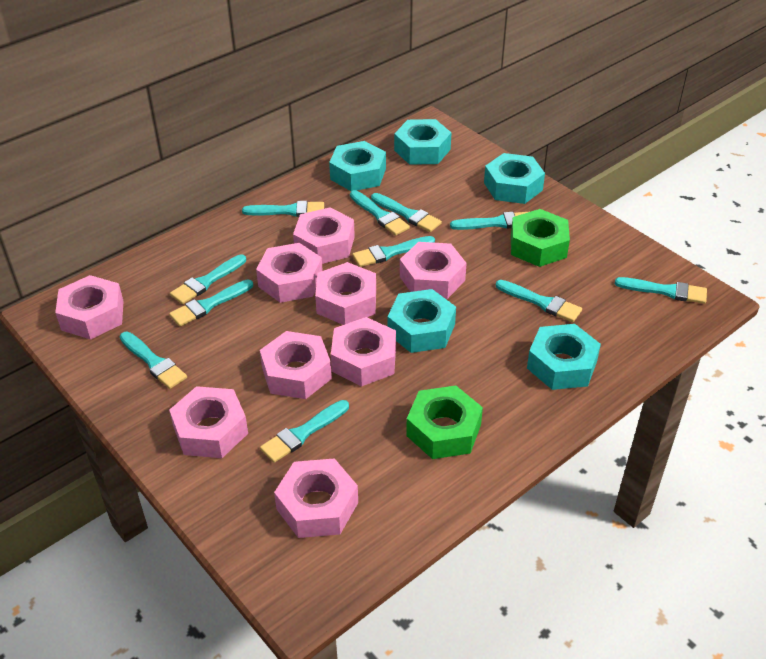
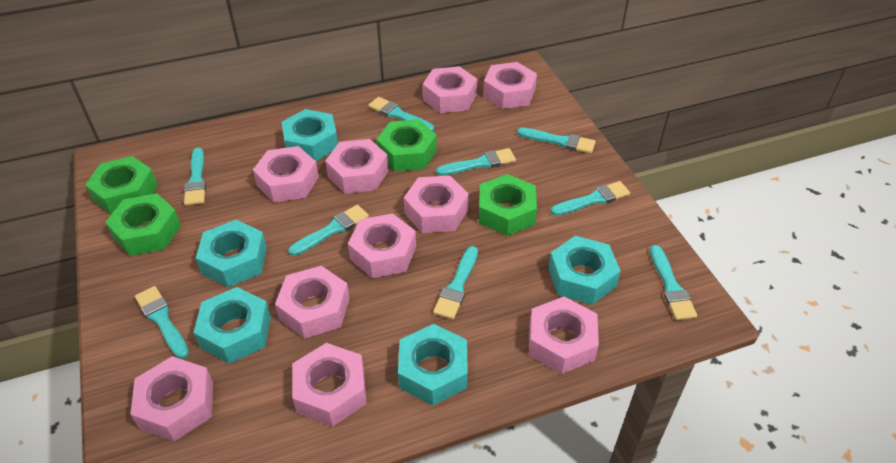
green nut: [406,385,483,459] [511,209,570,267] = 2 -> [85,156,158,214] [105,193,181,256] [376,120,437,171] [479,174,537,236] = 4
pink nut: [55,275,124,340] [169,386,248,458] [256,243,323,303] [260,331,332,399] [274,458,358,538] [293,207,355,264] [315,262,376,325] [331,317,396,386] [400,242,467,299] = 9 -> [130,356,213,441] [253,146,319,202] [275,266,350,339] [292,343,367,426] [325,139,389,194] [348,213,416,278] [404,176,469,233] [423,66,477,113] [483,62,537,109] [529,296,599,374] = 10
turquoise brush: [120,332,187,389] [169,279,253,327] [170,254,246,304] [242,201,324,217] [260,400,349,463] [350,190,410,236] [352,236,435,267] [371,193,442,232] [450,212,528,230] [496,280,582,322] [615,277,707,304] = 11 -> [135,286,189,359] [184,148,206,206] [288,205,369,256] [368,97,434,131] [433,246,478,319] [436,148,516,176] [517,128,596,153] [551,181,630,216] [650,245,697,320] = 9

